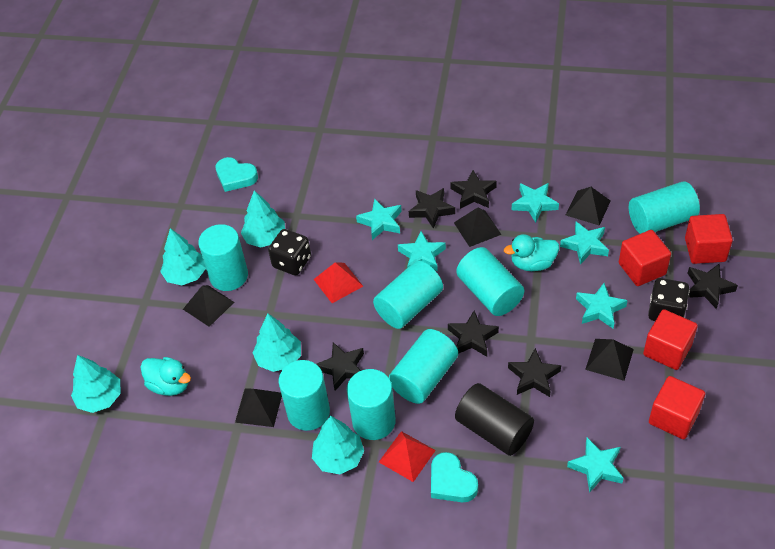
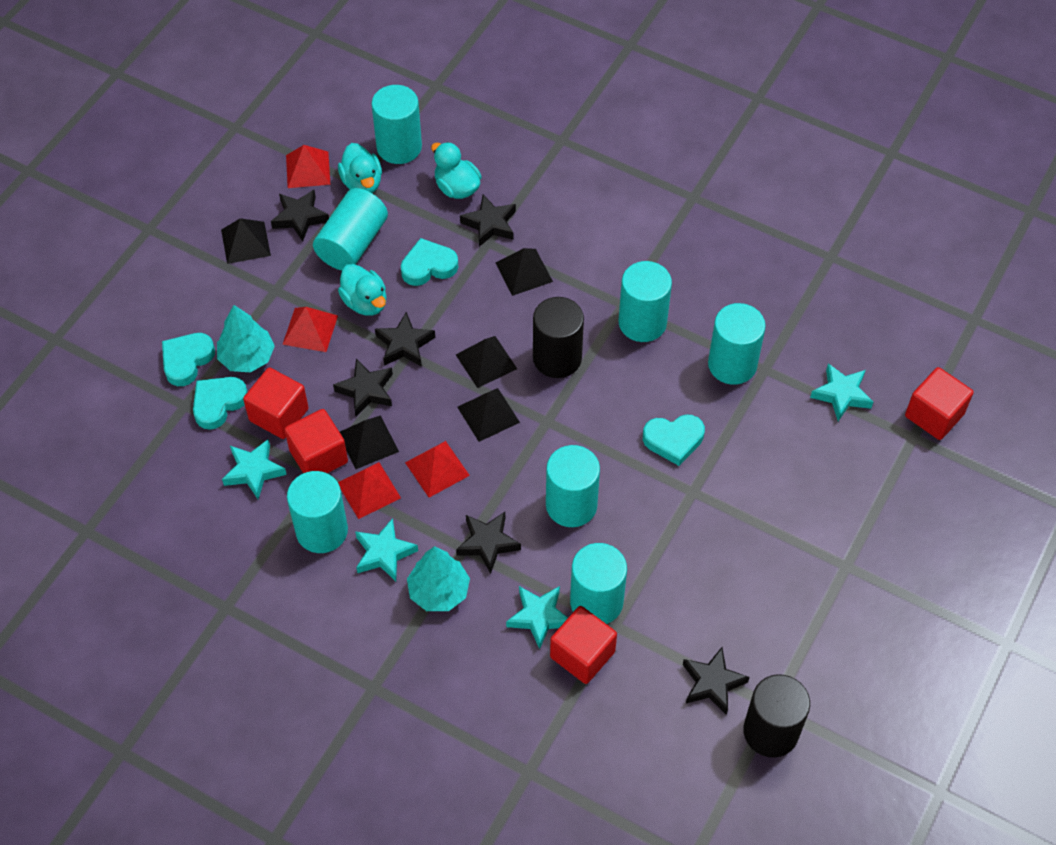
black cylinder: [455,383,534,456] = 1 -> [533,297,584,378] [743,674,810,758] = 2
black dice: [268,229,311,275] [648,278,690,321] = 2 -> none = 0
red pyramid: [314,262,363,303] [379,431,436,482] = 2 -> [282,307,338,352] [286,145,331,188] [338,462,401,519] [405,441,470,498] = 4
turquoise duck: [140,357,191,396] [504,234,559,271] = 2 -> [338,143,382,193] [338,264,386,316] [431,142,482,199] = 3
turquoise heart: [216,157,258,192] [431,452,478,502] = 2 -> [162,333,215,386] [193,377,247,430] [401,238,458,286] [643,414,705,466] = 4
turquoise star: [356,198,402,240] [398,231,446,272] [512,183,559,223] [560,222,609,265] [567,438,624,493] [576,283,628,328] = 6 -> [222,439,287,499] [355,518,418,581] [506,586,568,649] [810,363,873,421] = 4
turquoise tree: [71,355,121,413] [160,228,206,285] [241,190,285,248] [253,314,301,372] [312,416,364,474] = 5 -> [217,305,275,372] [407,546,470,611] = 2

